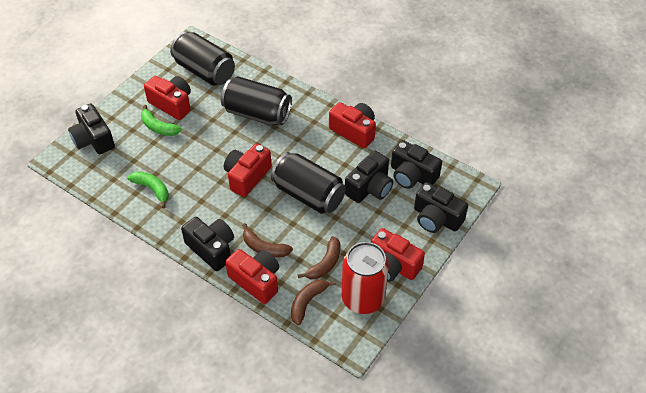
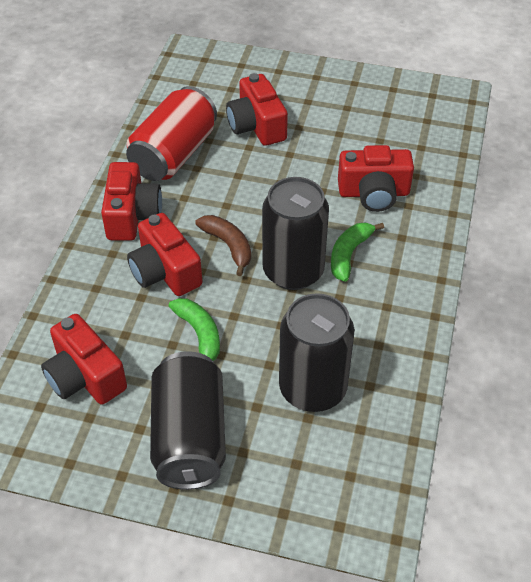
black camera: [68,104,115,154] [181,217,234,271] [345,151,393,203] [391,140,442,189] [414,182,468,233] = 5 -> none = 0
brown banana: [242,223,293,258] [291,280,336,325] [298,236,341,279] = 3 -> [195,215,251,276] = 1

